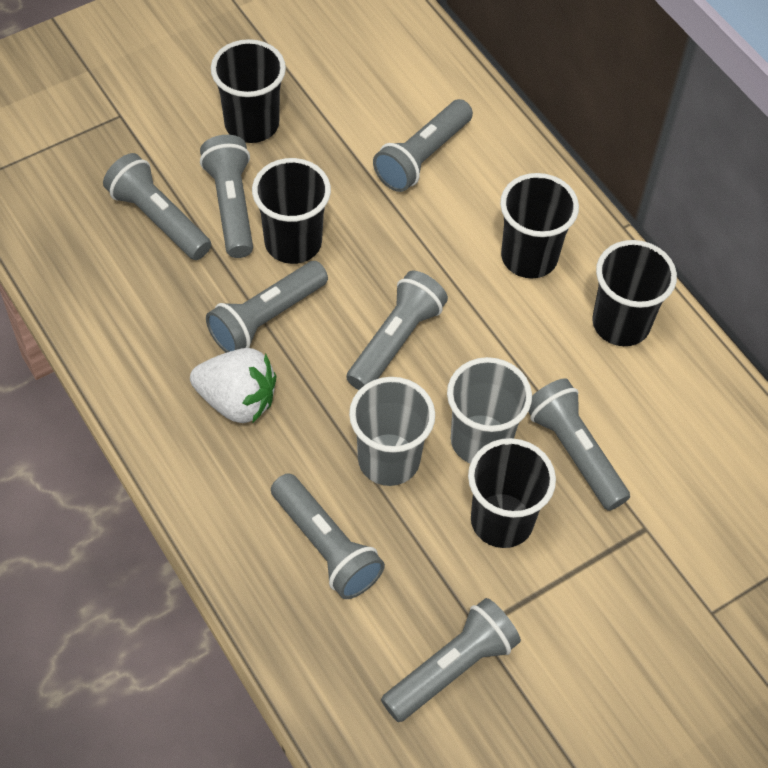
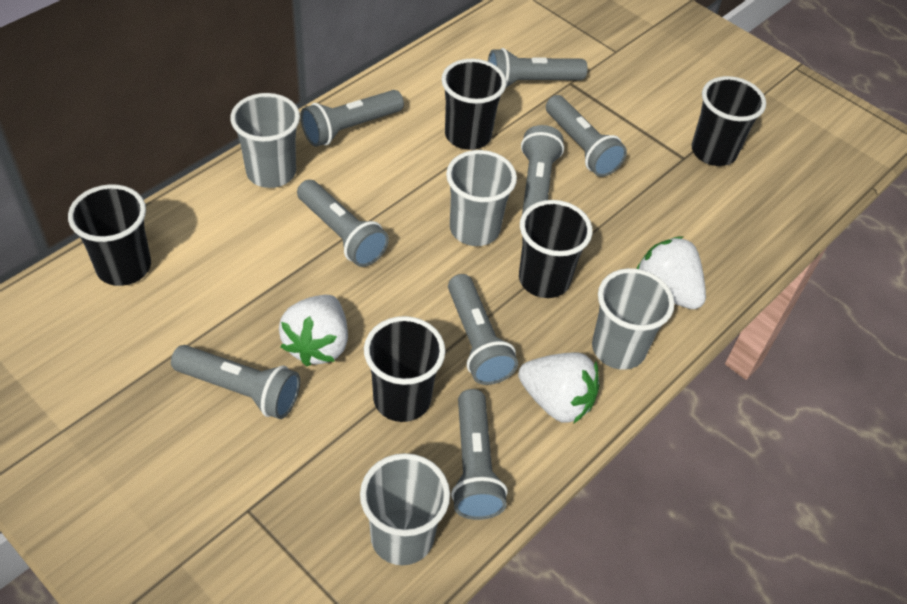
grey cup: [349,377,435,486] [447,357,532,464] = 2 -> [230,93,300,188] [360,453,450,566] [446,150,517,246] [592,268,675,370] = 4
white strawberry: [190,348,277,423] = 1 -> [279,295,348,366] [518,352,600,424] [636,236,706,309] = 3

